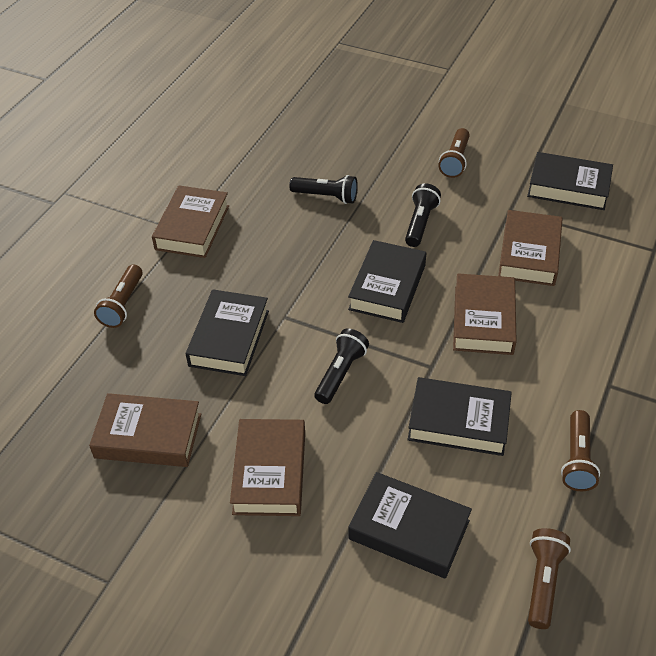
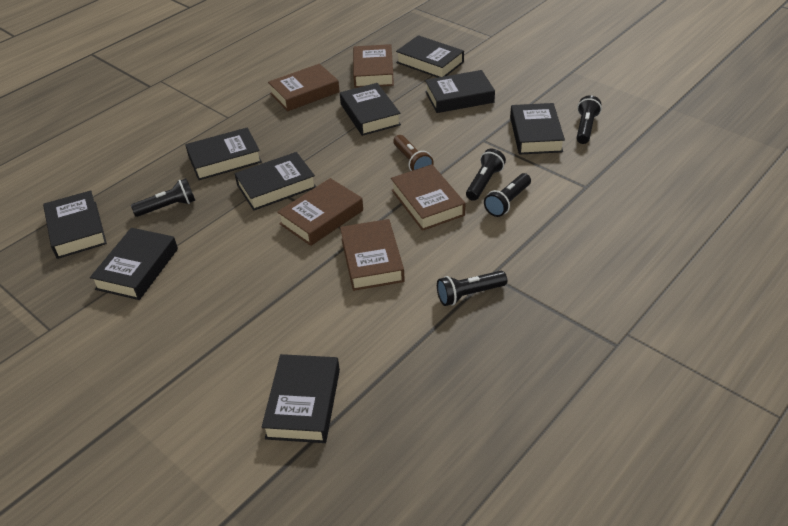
black book: [186,290,269,376] [348,240,426,323] [349,472,472,579] [408,377,512,456] [527,152,613,210] = 5 -> [43,190,107,259] [90,228,178,300] [185,127,262,180] [234,152,316,211] [261,354,340,443] [340,83,401,136] [396,35,464,78] [425,70,495,113] [510,103,565,154] = 9
black flashlight: [289,175,358,204] [314,329,369,404] [405,183,441,247] = 3 -> [131,178,195,217] [437,271,507,306] [466,149,506,201] [484,173,531,217] [577,95,602,144] = 5
brown flashlight: [94,265,143,328] [438,128,470,178] [528,528,571,629] [561,410,600,491] = 4 -> [393,135,434,171] = 1

